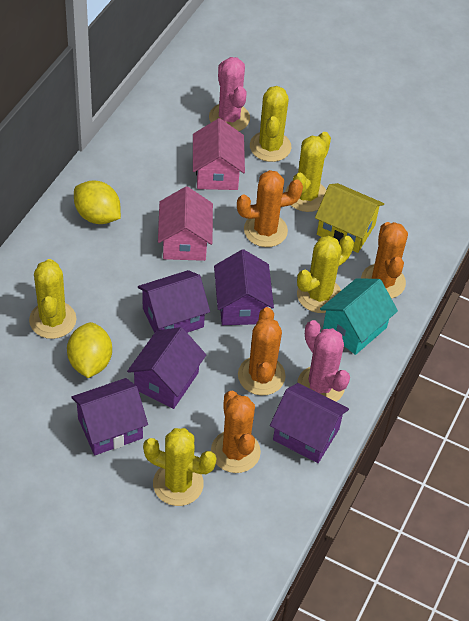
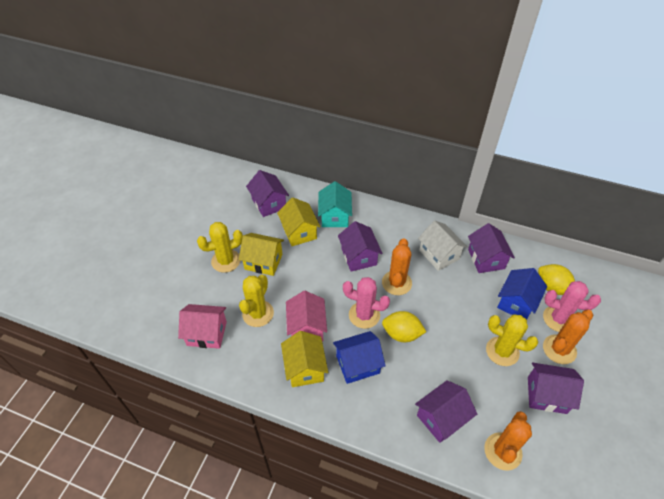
blue house: none = 0 -> [333,331,386,384] [497,268,547,320] = 2
orange cactus: [211,391,261,473] [237,170,303,247] [238,307,286,396] [361,222,408,299] = 4 -> [382,238,412,295] [484,411,532,471] [543,310,593,364] = 3
white house: none = 0 -> [418,221,468,271] = 1
yellow cactus: [29,259,76,339] [143,428,217,506] [250,86,291,162] [285,132,331,212] [297,236,354,313] = 5 -> [197,222,243,273] [239,275,274,327] [486,315,538,366] = 3
yellow house: [315,183,384,253] = 1 -> [239,233,284,276] [277,198,320,246] [281,331,328,387] = 3

